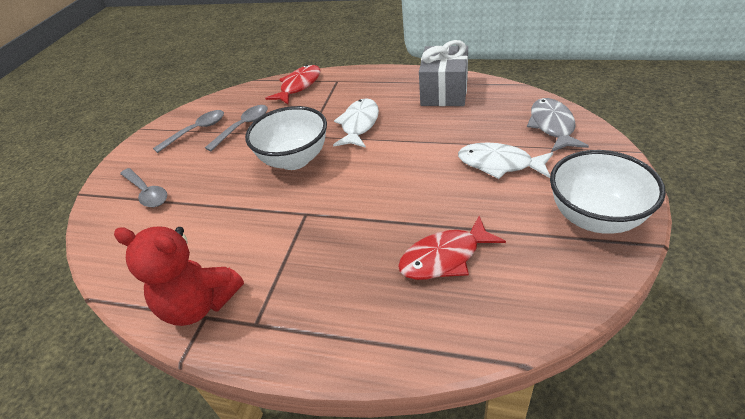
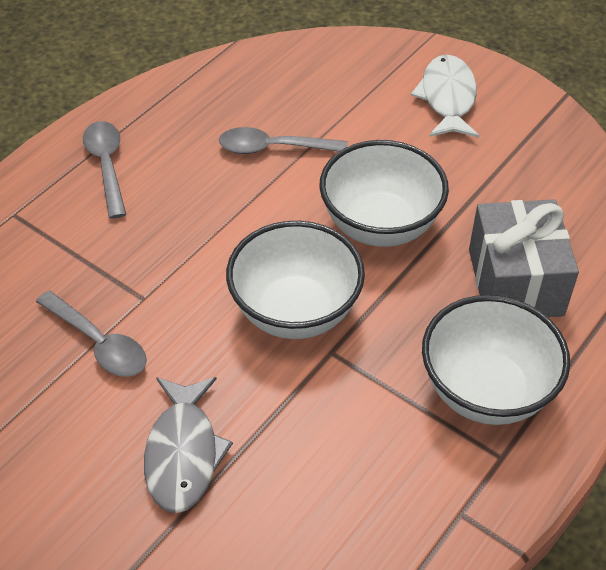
red fish: [265,65,320,105] [398,216,506,280] = 2 -> none = 0
red teddy bear: [114,227,244,326] = 1 -> none = 0
white bowl: [245,106,327,170] [550,150,666,234] = 2 -> [226,221,365,339] [319,140,449,247] [422,295,570,425] = 3
white fish: [333,98,379,148] [458,143,553,179] = 2 -> [411,55,479,138] = 1

